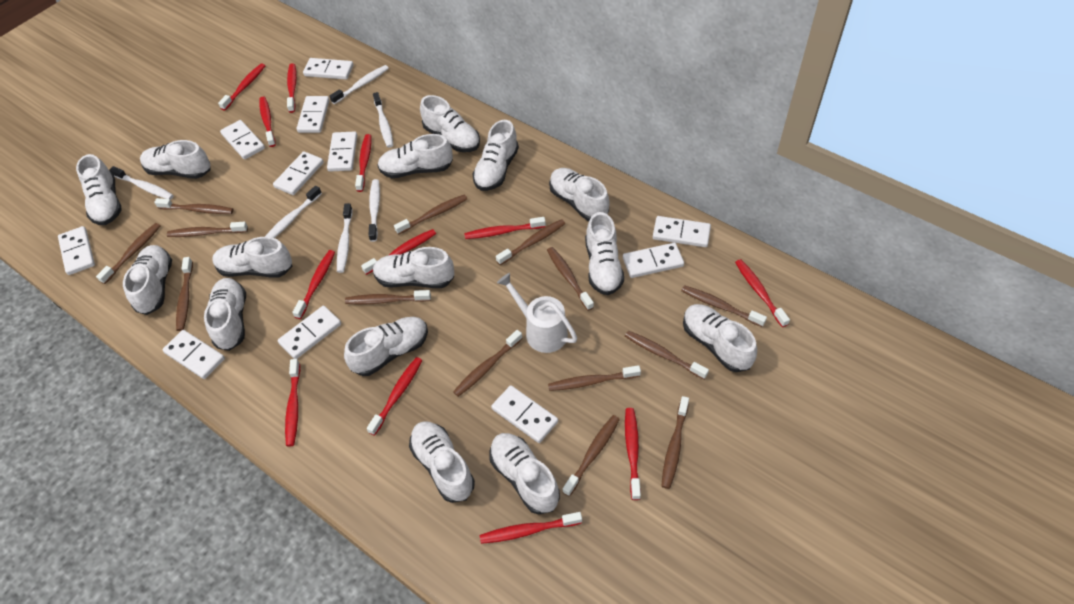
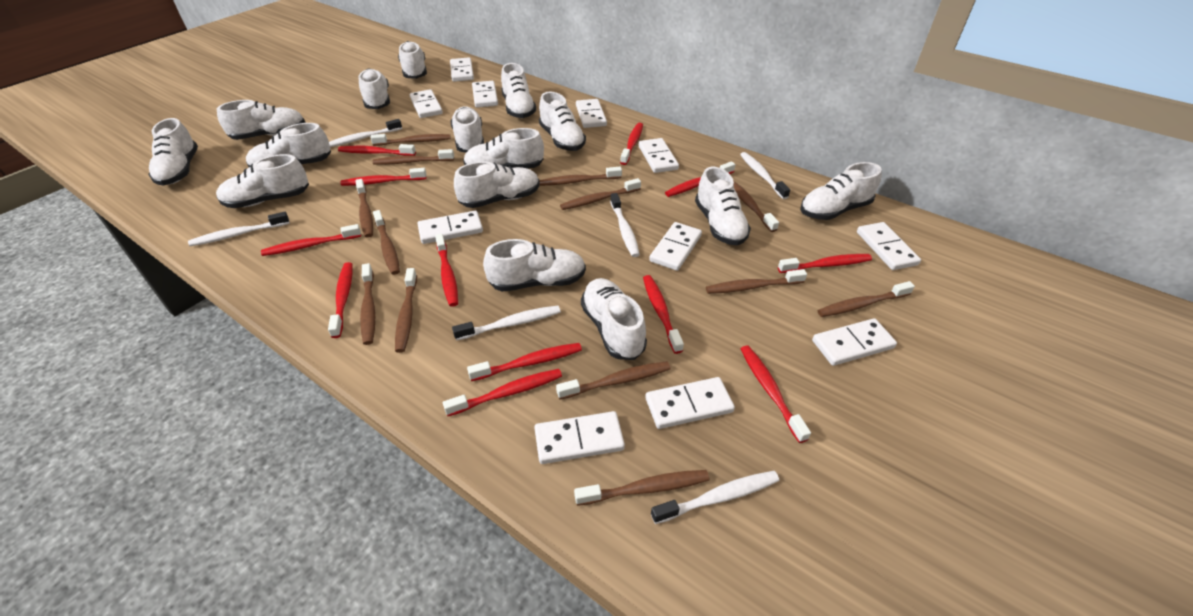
brown toothbrush: [96,223,161,284] [154,198,233,214] [167,222,248,237] [176,257,193,331] [345,290,431,305] [394,194,467,235] [453,330,523,397] [496,219,565,265] [547,247,594,311] [548,365,641,391] [563,415,620,497] [625,331,709,379] [661,396,689,489] [681,285,767,327] = 14 -> [355,179,373,238] [360,263,375,345] [370,134,451,146] [373,149,454,165] [373,210,400,275] [395,268,417,353] [539,167,622,186] [556,361,671,400] [560,178,641,210] [574,470,709,506] [706,269,807,294] [733,181,779,232] [818,281,915,317] = 13
white watering can: [497,273,577,353] = 1 -> none = 0

